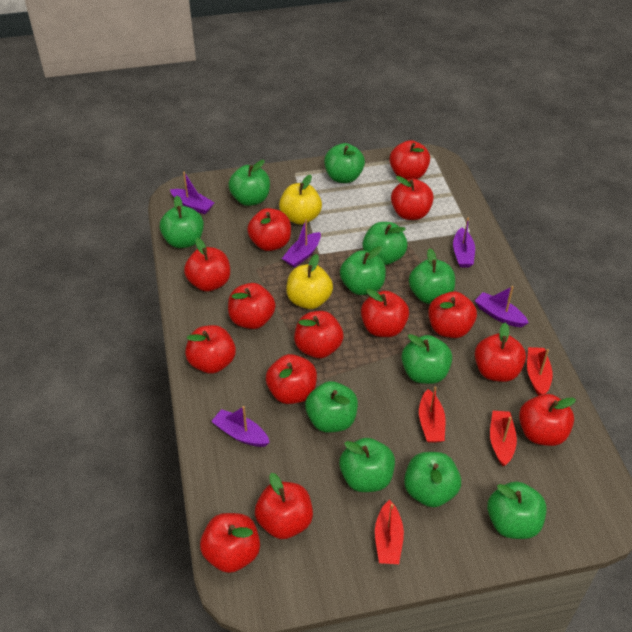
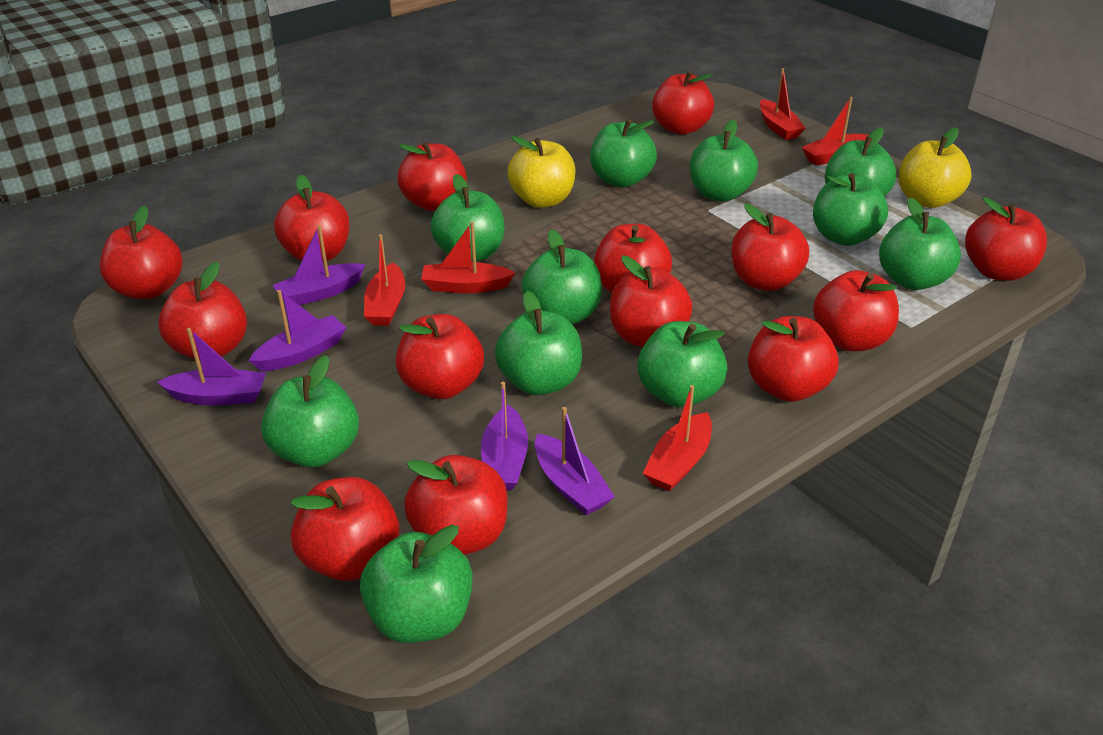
red boat: [375,500,404,564] [419,386,445,443] [490,411,517,466] [527,347,553,395] = 4 -> [364,234,405,326] [421,222,516,293] [643,385,712,491] [760,68,806,140] [802,97,869,166] = 5

